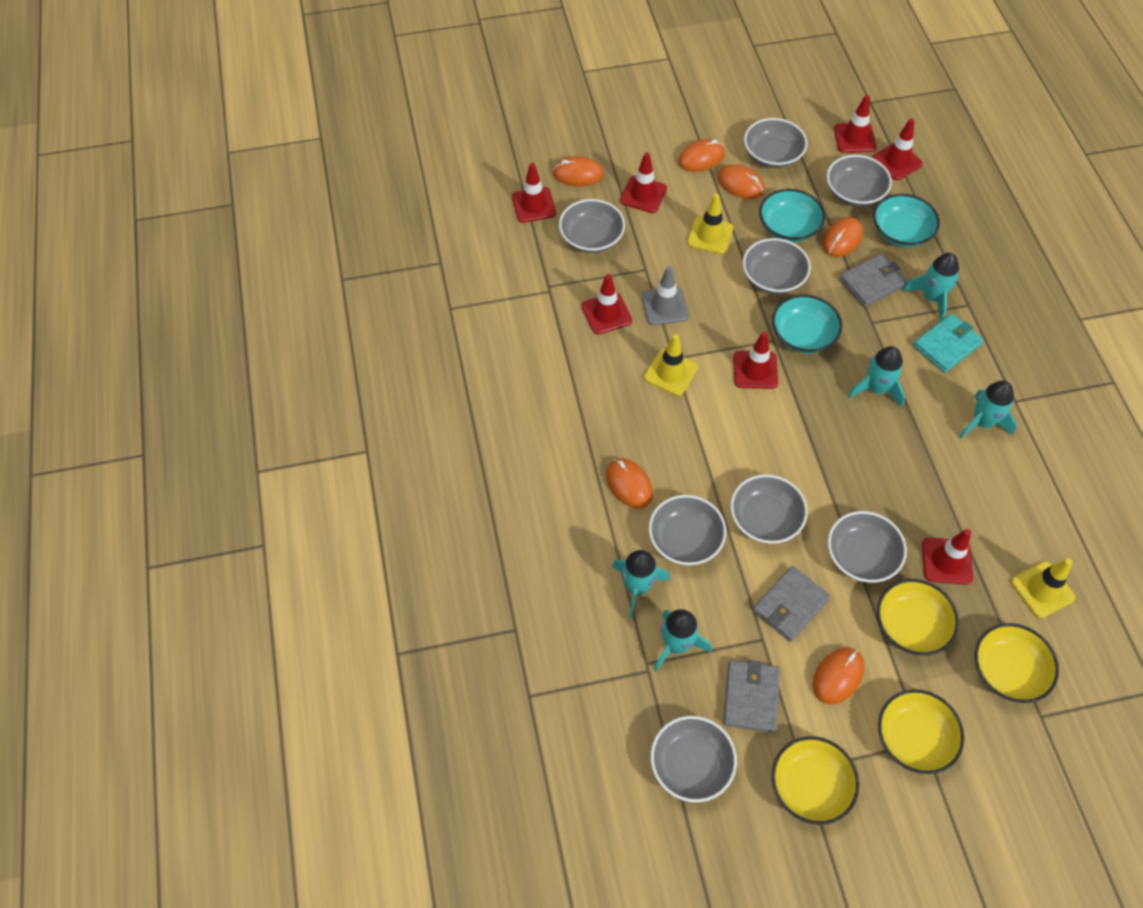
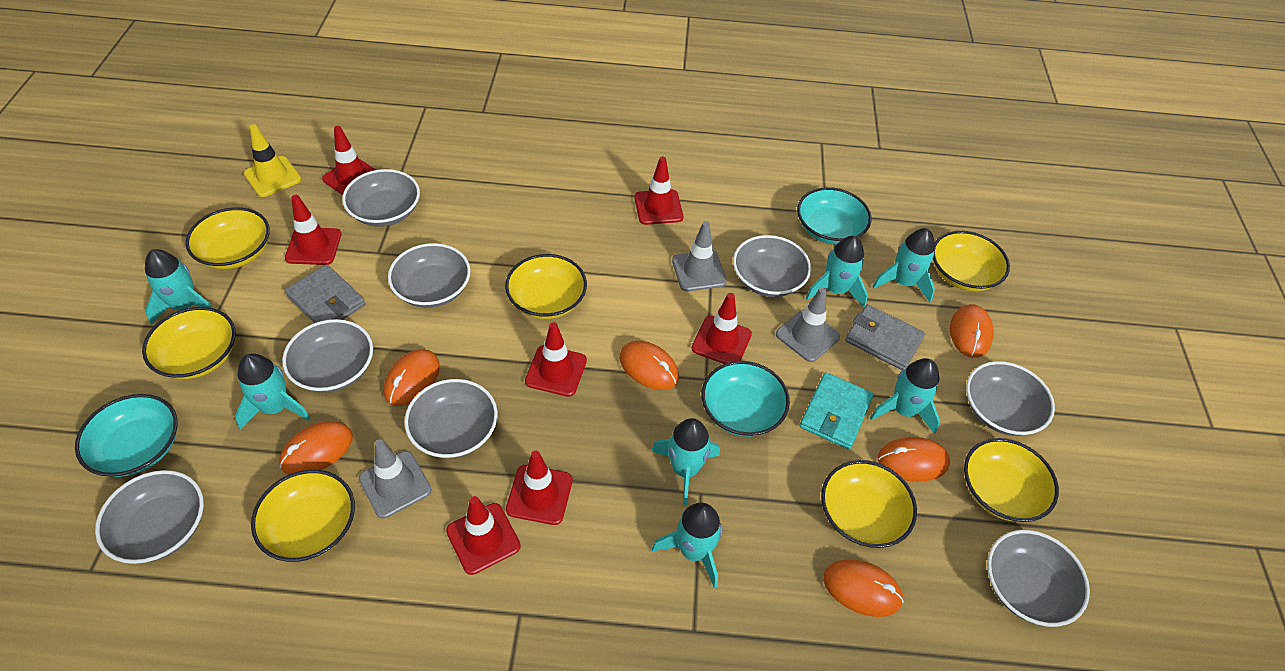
grey traffic cone: [642,266,689,325] = 1 -> [359,439,432,519] [672,221,727,291] [776,287,840,362] = 3
grey wallet: [723,660,780,733] [753,566,830,642] [840,253,908,307] = 3 -> [285,264,366,323] [845,304,925,370] = 2
turquoise rocket: [612,550,670,619] [654,609,711,671] [848,346,905,407] [903,253,959,321] [959,381,1017,439] = 5 -> [145,249,213,325] [235,353,311,430] [651,418,720,506] [652,503,722,588] [806,236,868,307] [870,358,940,434] [872,228,935,302] = 7
yellow bowl: [772,736,859,825] [877,579,959,655] [878,689,965,774] [975,623,1059,703] = 4 -> [142,307,236,379] [185,207,270,269] [251,470,355,562] [505,254,587,319] [821,460,917,548] [933,231,1010,291] [964,438,1059,522] = 7
yellow traffic cone: [644,334,698,396] [687,194,733,254] [1011,558,1075,618] = 3 -> [244,124,301,197] = 1

